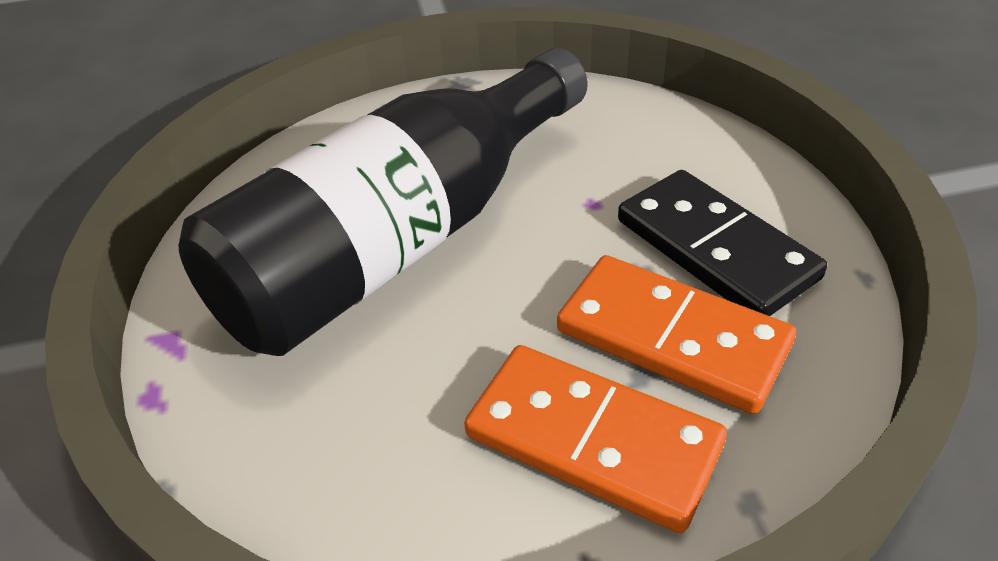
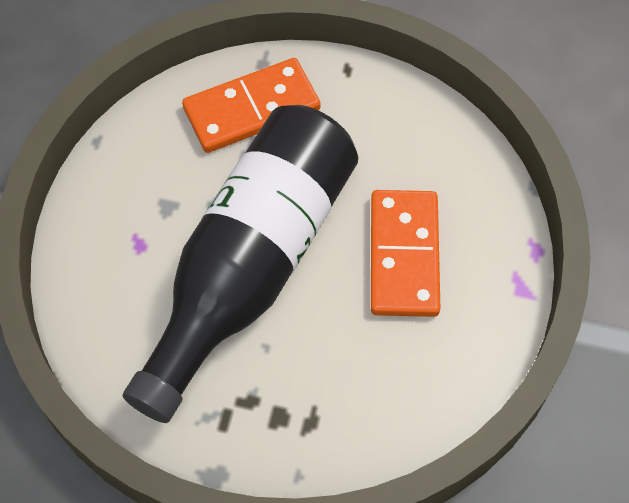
black domino: [618,170,827,316] = 1 -> none = 0

